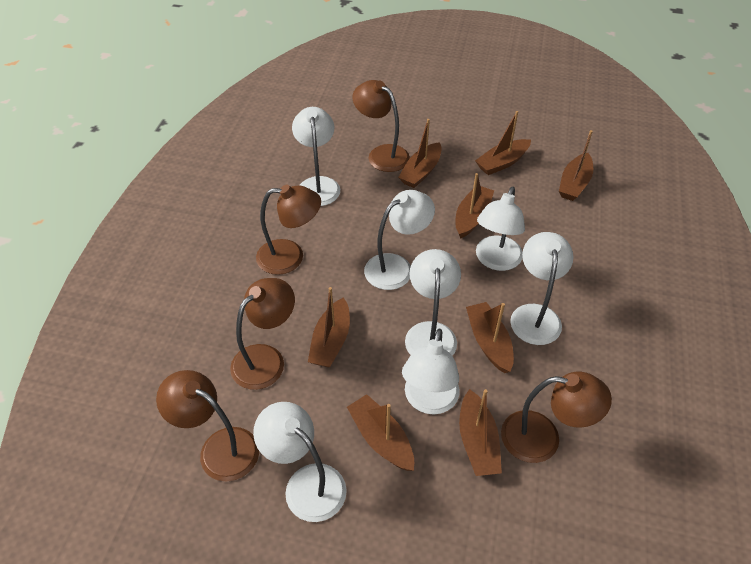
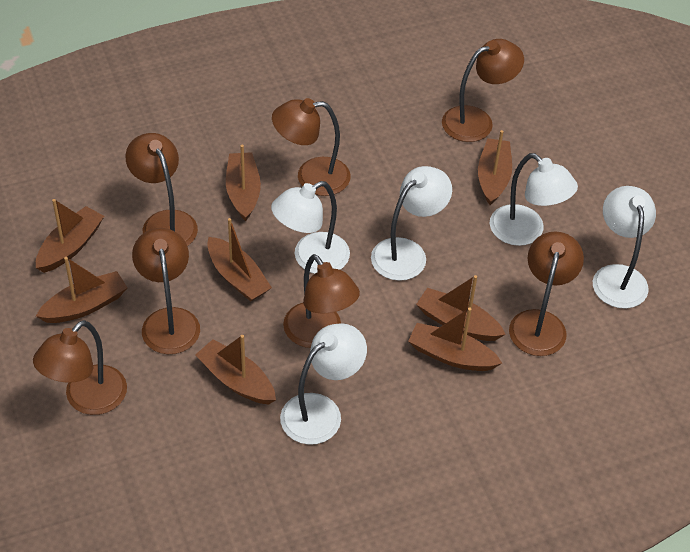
brown lamp: [156,370,259,481] [230,278,295,390] [256,185,321,275] [352,80,410,172] [501,372,612,463] = 5 -> [33,320,127,415] [125,133,198,246] [132,228,200,354] [272,98,351,196] [283,254,360,348] [442,39,524,142] [509,231,584,356] = 7
white lamp: [253,402,347,522] [292,107,340,206] [364,190,435,290] [402,329,460,415] [405,249,461,356] [476,187,525,271] [510,232,574,345] = 7 -> [271,181,350,274] [280,323,367,445] [371,166,452,281] [490,153,578,246] [593,186,656,309] = 5

